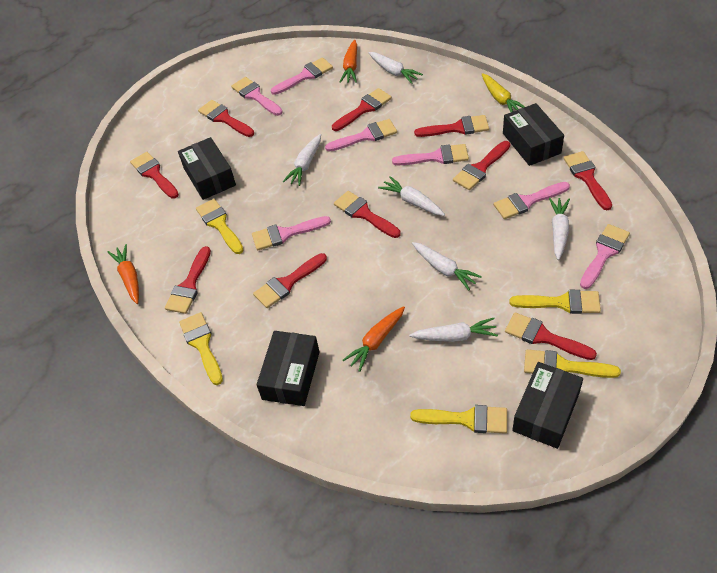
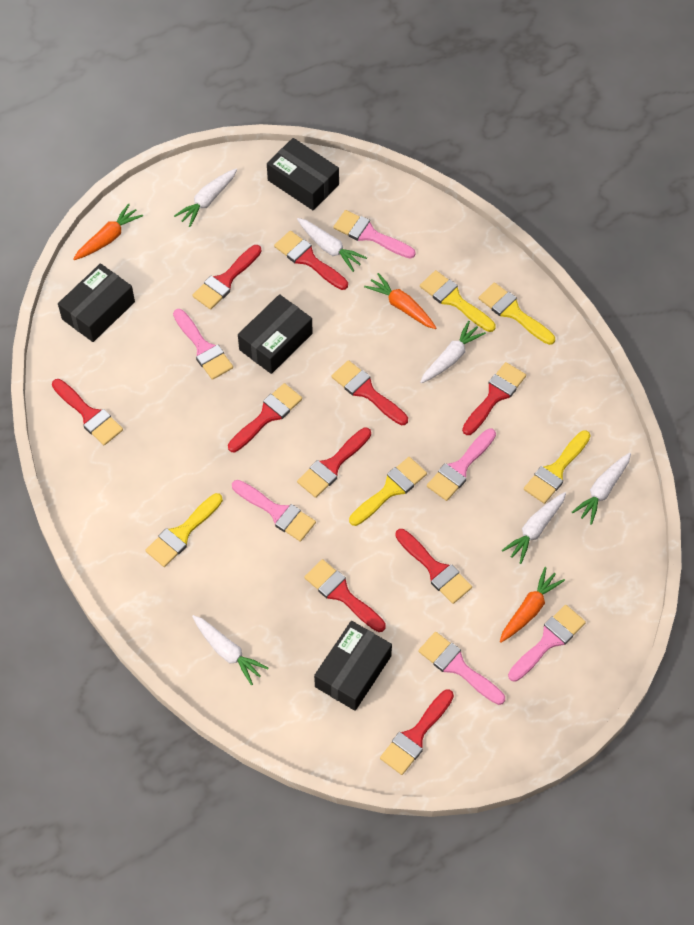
pink brush: [231,77,282,116] [252,216,331,250] [271,58,333,95] [325,119,397,152] [392,144,469,165] [494,182,570,219] [580,224,630,289] = 7 -> [173,309,233,380] [232,480,316,542] [334,210,416,259] [418,632,505,705] [427,428,496,501] [508,605,586,682] = 6
yellow carrot: [482,73,525,112] = 1 -> none = 0

